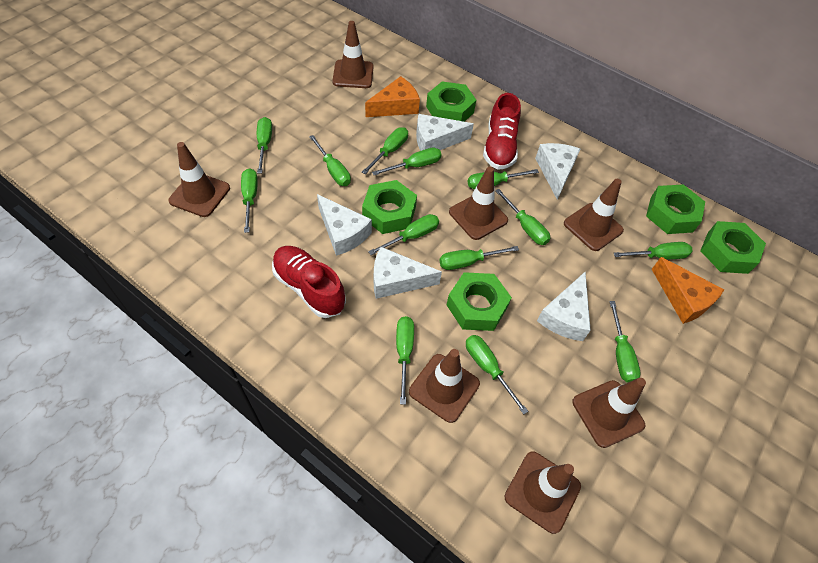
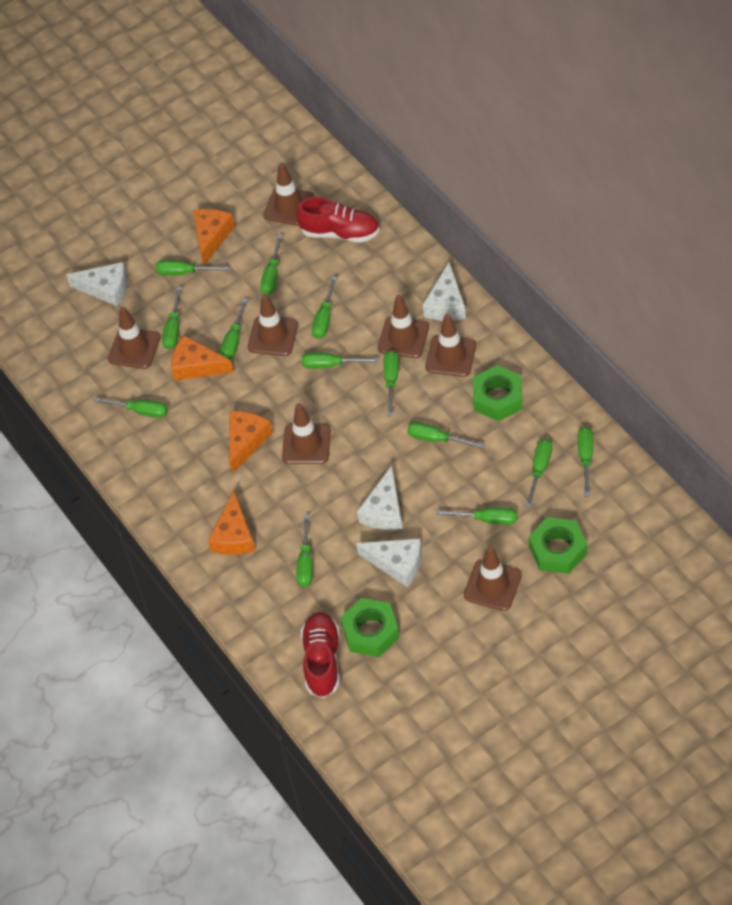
green nut: [362,180,417,234] [426,81,476,122] [447,272,512,331] [646,184,705,234] [700,221,766,274] = 5 -> [341,598,400,657] [473,365,522,421] [529,517,587,574] = 3
orange cheese: [365,76,420,117] [652,257,724,324] = 2 -> [171,335,233,381] [193,209,235,266] [208,491,255,555] [229,411,273,474] = 4
white cheese: [317,194,372,256] [374,247,442,299] [416,114,474,151] [535,143,580,200] [537,272,591,341] = 5 -> [66,262,127,307] [356,538,422,587] [357,466,402,530] [423,262,466,321] = 4

